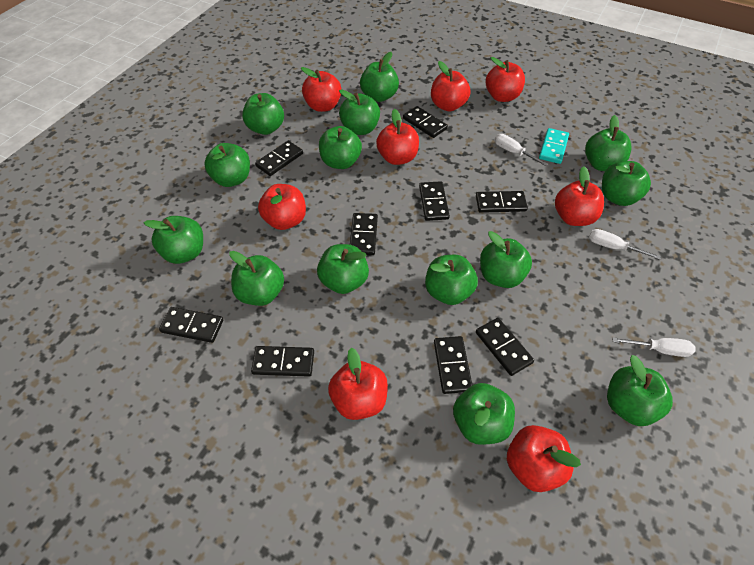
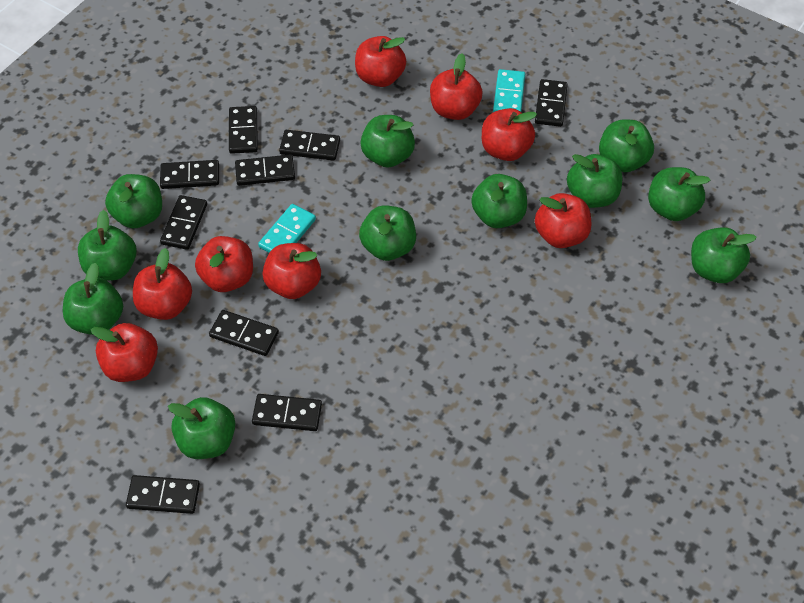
green apple: [144,216,203,264] [204,143,250,187] [229,251,284,306] [242,93,284,135] [317,244,369,294] [319,126,362,169] [339,89,380,135] [360,52,399,102] [425,255,478,305] [453,383,515,445] [480,231,532,288] [585,115,631,171] [602,161,651,206] [607,355,673,426] = 14 -> [63,263,123,335] [78,210,137,281] [105,174,162,229] [168,397,236,459] [359,205,416,261] [360,115,415,167] [471,174,527,228] [567,154,622,208] [599,119,654,172] [648,167,710,221] [691,227,757,283] = 11
turquoise domino: [539,128,569,164] = 1 -> [258,204,316,253] [493,69,525,112] = 2
white screwdriver: [494,134,548,166] [589,229,661,260] [612,337,696,357] = 3 -> none = 0

